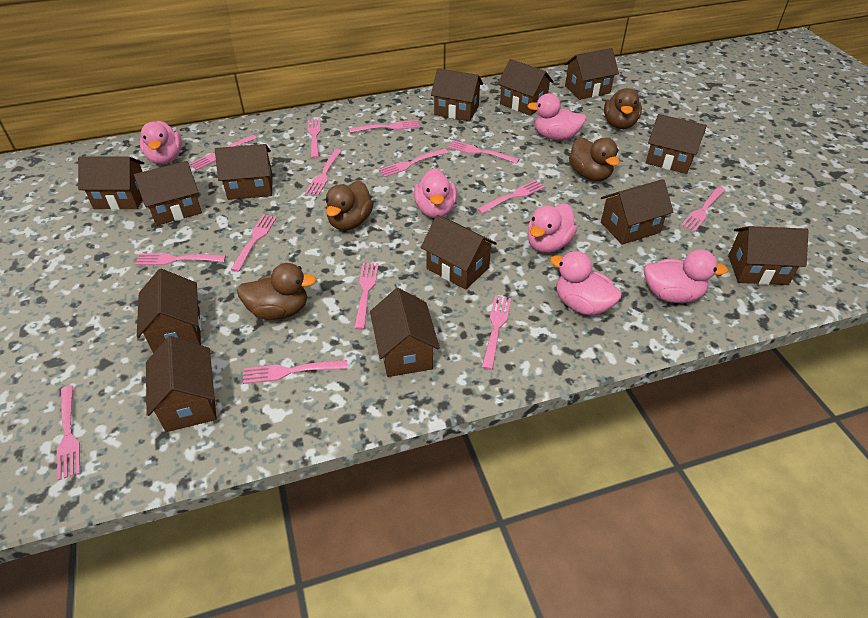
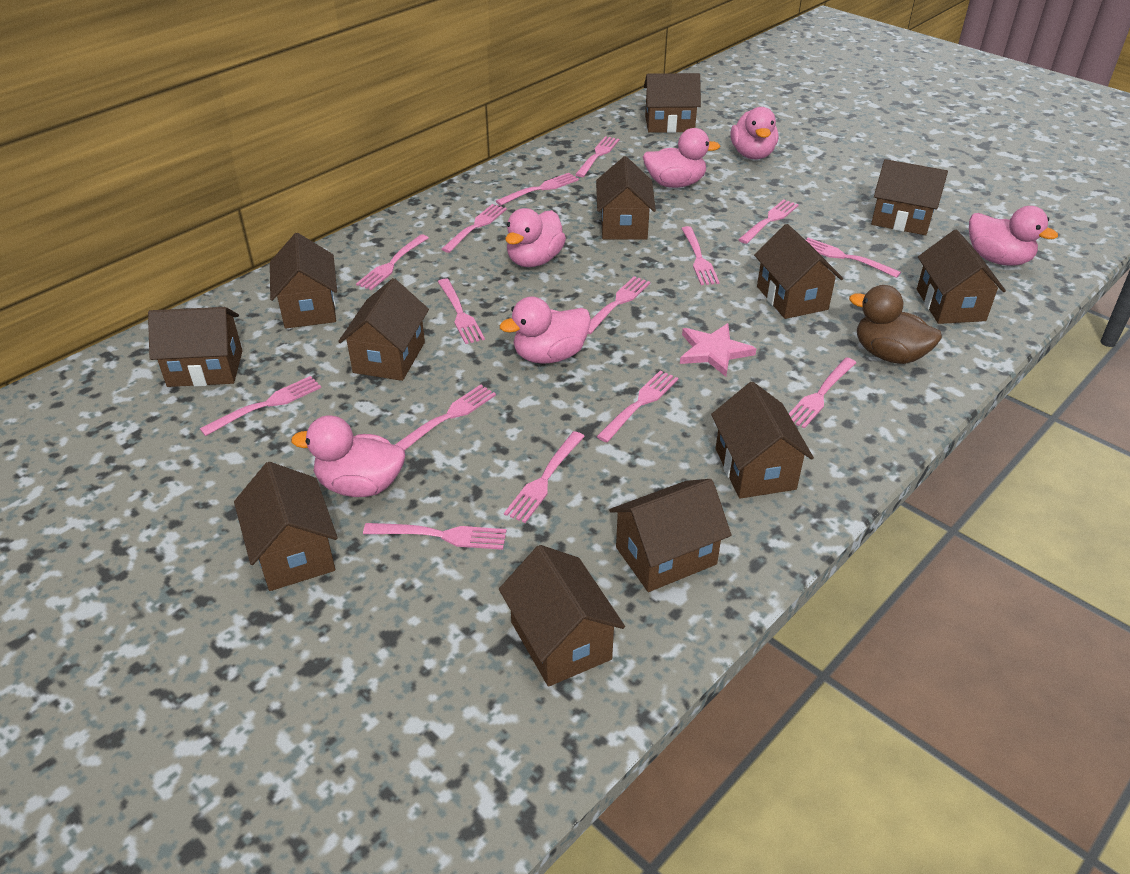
brown duck: [237,263,316,320] [326,181,374,231] [569,137,620,181] [604,88,642,129] = 4 -> [849,285,942,364] = 1
brown house: [78,156,144,210] [134,161,202,226] [137,269,201,353] [146,336,217,432] [215,144,273,200] [370,288,440,377] [421,215,497,290] [431,68,483,121] [497,59,554,116] [564,48,619,100] [601,179,673,245] [646,114,707,174] [728,226,809,285] = 13 -> [148,307,242,387] [234,462,338,591] [270,233,337,328] [338,278,429,381] [499,545,625,687] [596,156,656,240] [609,479,731,592] [644,73,701,133] [711,382,814,499] [754,224,843,319] [871,159,948,235] [917,230,1006,324] = 12
pink fork: [57,385,80,480] [135,253,226,265] [189,135,257,170] [230,215,277,272] [243,360,348,384] [305,149,341,196] [308,118,321,158] [349,120,420,133] [354,263,378,330] [378,148,448,177] [448,140,519,164] [477,180,545,213] [482,296,511,370] [681,187,725,232] = 14 -> [200,376,321,436] [356,234,429,290] [363,523,506,550] [395,385,496,451] [438,279,485,344] [441,204,507,253] [496,173,579,206] [504,431,585,523] [575,136,619,177] [588,276,650,334] [596,370,678,442] [681,226,720,285] [738,199,799,244] [789,358,856,429] [806,238,901,278] = 15
pink star: none = 0 -> [680,323,756,377] = 1

